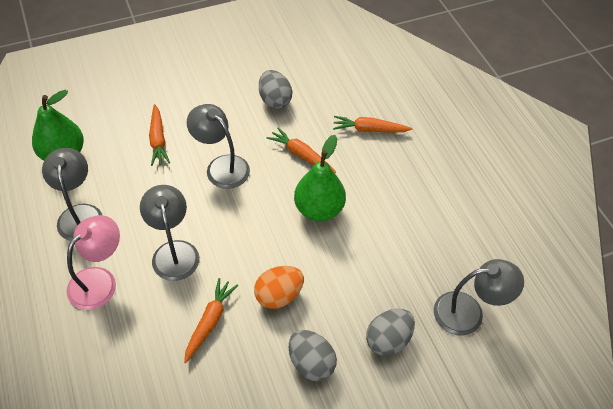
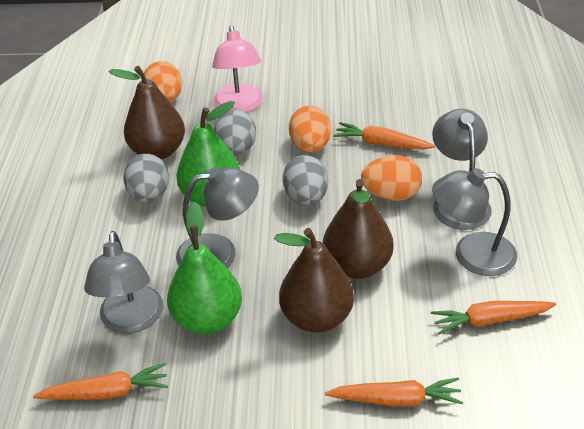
brown pear: none = 0 -> [109,66,185,160] [274,228,354,333] [323,179,394,279] = 3
orange egg: [254,266,304,309] = 1 -> [144,61,182,103] [289,106,331,153] [361,155,422,201] = 3

